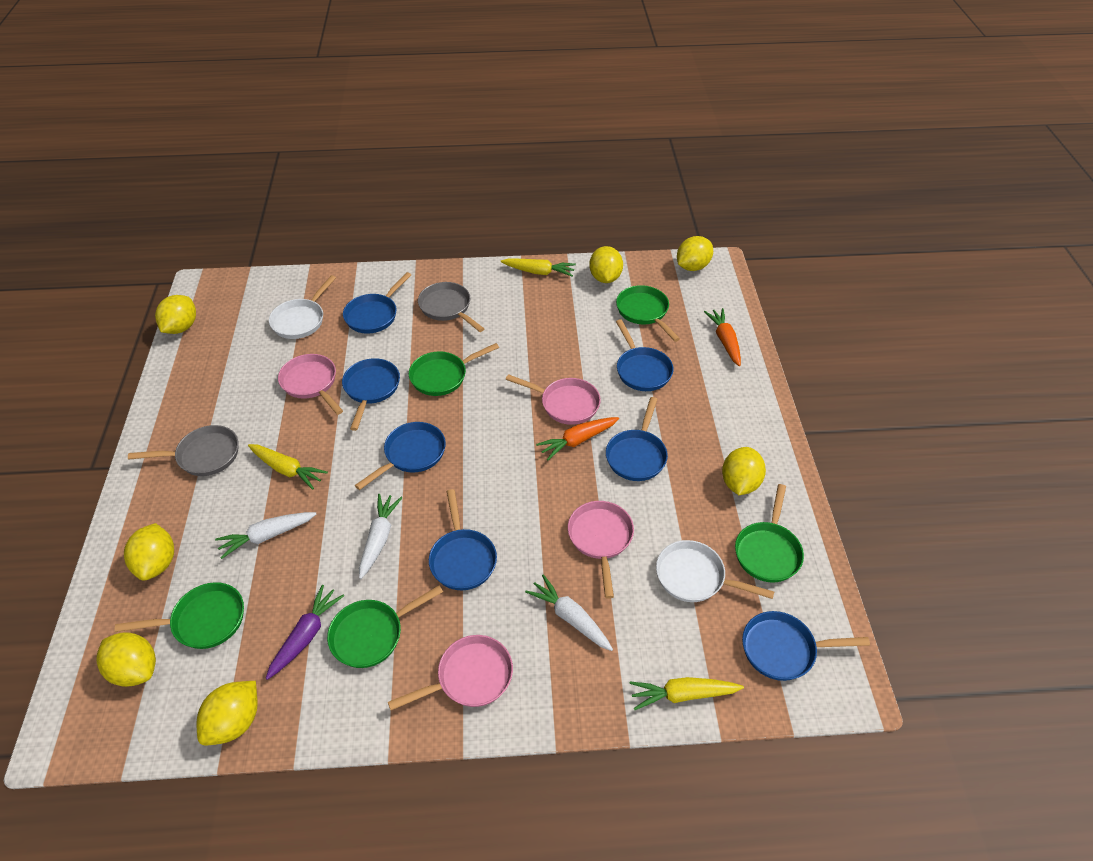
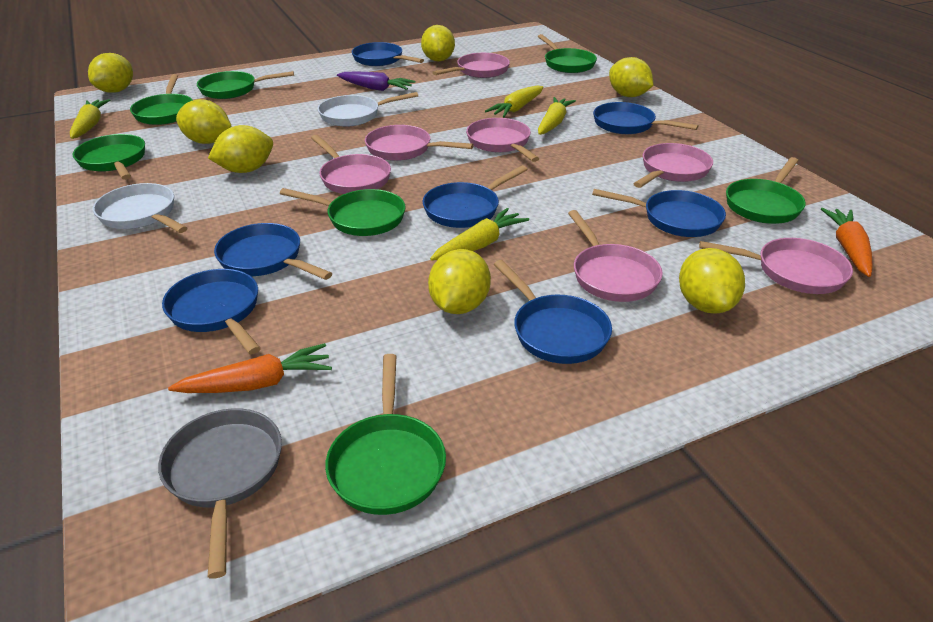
green pan: [114,582,244,649] [327,586,443,668] [409,343,499,396] [616,285,680,342] [735,484,804,583] = 5 -> [73,134,145,180] [130,74,193,125] [197,71,294,99] [280,188,406,236] [325,354,446,515] [538,34,597,73] [726,157,806,224] = 7
grey pan: [128,425,239,476] [418,282,484,332] = 2 -> [158,408,282,579] = 1
pink pan: [278,354,343,415] [388,635,513,710] [505,374,601,425] [568,501,634,599] = 4 -> [311,135,391,194] [365,125,474,161] [432,53,510,78] [466,118,539,162] [568,210,663,302] [633,143,713,188] [699,238,853,294] = 7
white carrot: [215,512,316,559] [359,494,402,579] [525,574,613,651] = 3 -> none = 0
yellow carrot: [248,444,328,490] [501,258,576,277] [629,677,744,710] = 3 -> [70,99,110,139] [430,208,529,261] [485,85,544,117] [538,97,576,135] = 4

